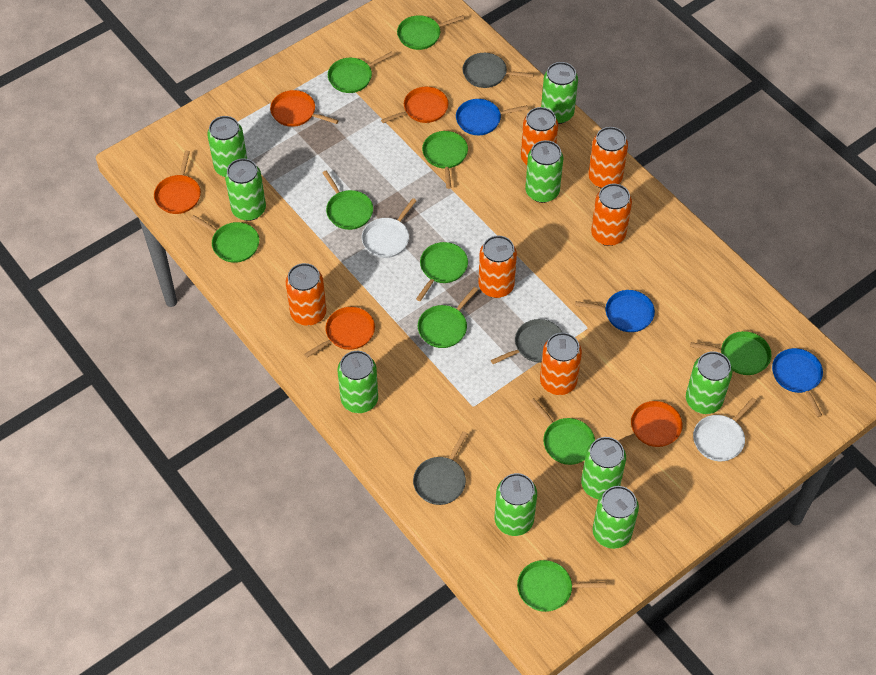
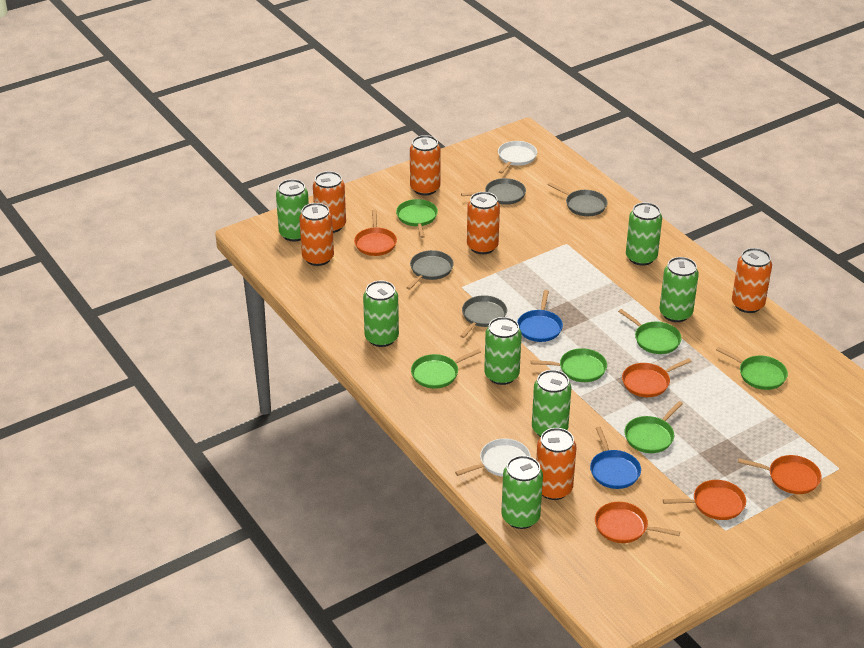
blue pan: [456,99,528,135] [575,290,655,332] [772,348,823,417] = 3 -> [517,290,563,342] [590,427,641,489] = 2
green can: [207,116,247,177] [225,158,266,221] [338,351,378,413] [494,473,537,536] [525,140,564,203] [541,62,578,124] [581,437,626,499] [592,486,639,549] [686,351,732,414] = 9 -> [276,179,309,241] [363,280,399,347] [484,317,522,385] [501,455,543,529] [532,370,571,437] [626,202,662,266] [660,257,699,322] = 7
green pan: [191,215,259,263] [322,171,373,230] [328,52,393,93] [397,15,465,50] [416,242,468,301] [418,287,478,348] [422,131,468,189] [517,560,606,612] [530,398,595,465] [690,331,772,375] = 10 -> [396,199,438,238] [411,349,481,389] [531,348,607,382] [618,309,682,354] [625,401,683,453] [716,347,788,390] = 6
grey pan: [413,431,468,505] [463,53,534,88] [491,319,562,364] = 3 -> [406,250,454,290] [460,295,507,338] [461,178,526,205] [547,182,607,216] = 4

